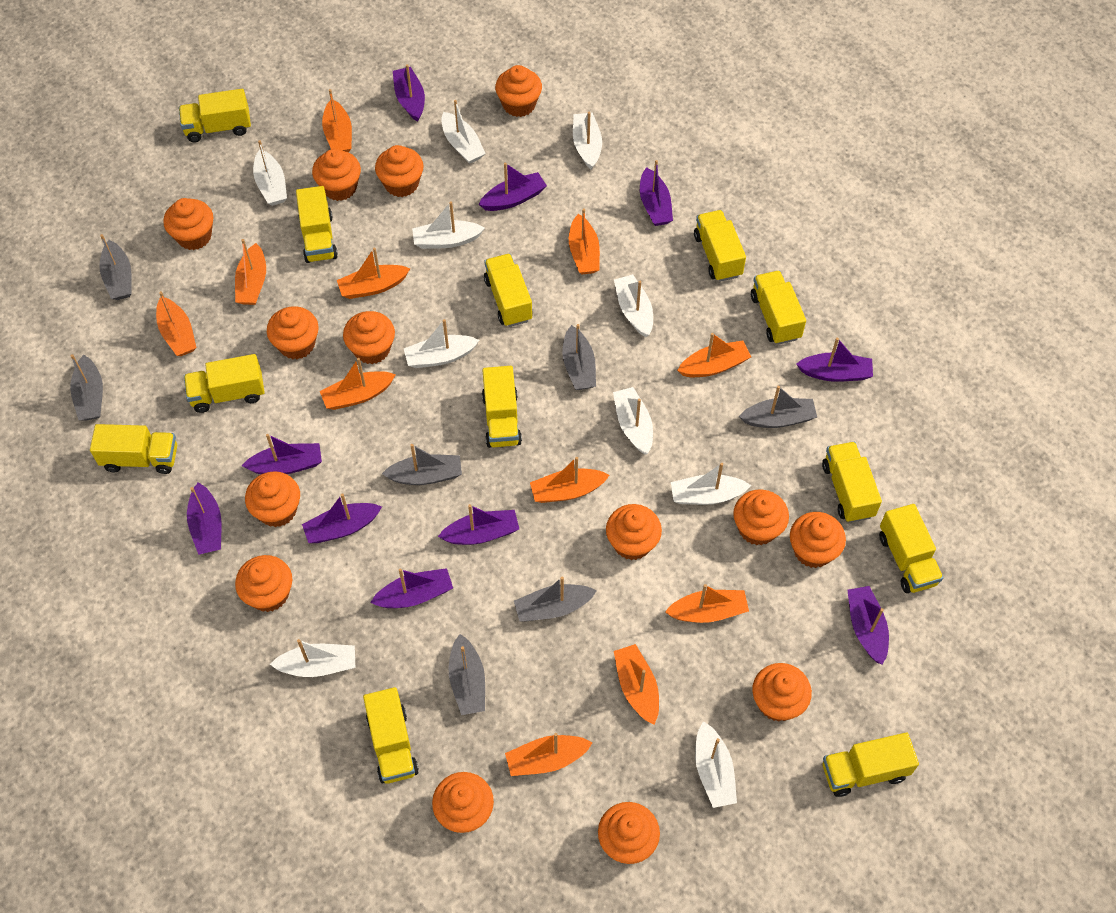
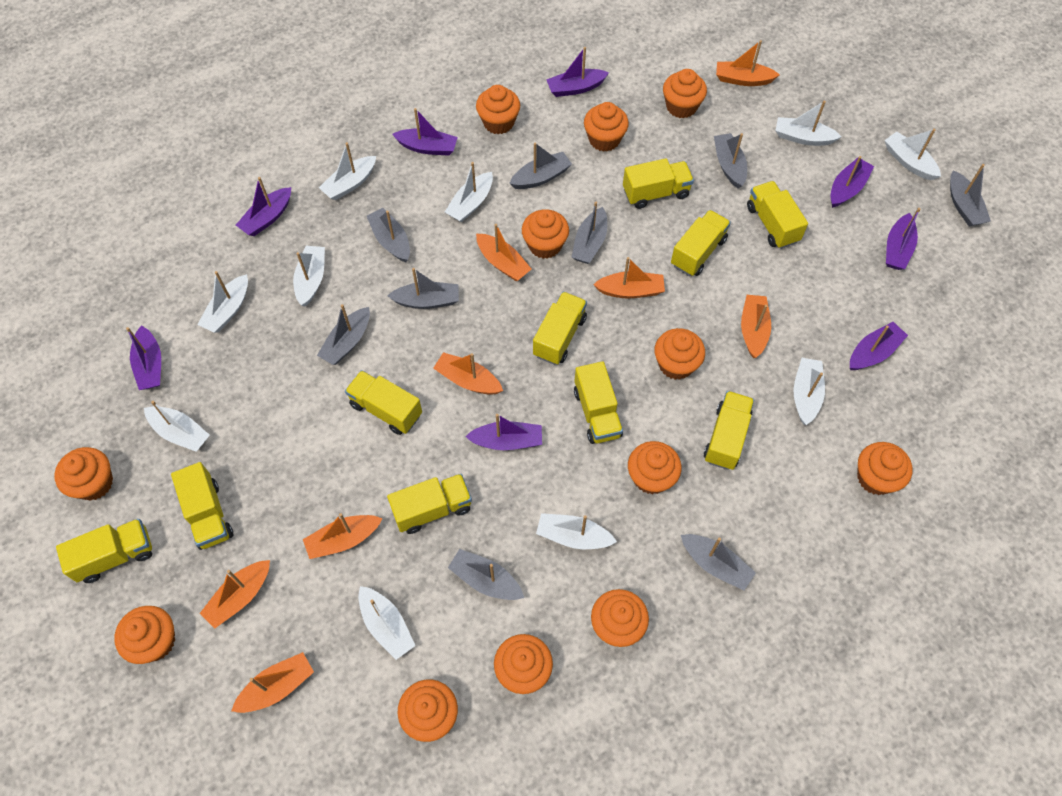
grey boat: [70,354,103,421] [99,234,132,300] [382,444,462,485] [449,634,485,715] [514,576,596,622] [562,324,596,390] [739,386,817,428] = 7 -> [317,304,370,365] [367,208,410,262] [387,268,459,309] [448,549,524,600] [509,143,572,189] [571,202,607,264] [681,534,756,590] [714,133,747,188] [950,164,991,227] = 9
orange boat: [156,291,196,356] [235,239,266,305] [320,358,396,410] [322,89,352,152] [337,248,410,299] [505,733,593,776] [530,457,609,503] [569,208,600,275] [614,644,659,725] [665,584,749,623] [677,333,751,377] = 11 -> [200,560,270,628] [231,652,314,713] [303,513,383,559] [433,352,503,395] [476,224,532,281] [593,257,665,298] [716,40,780,86] [741,295,771,358] = 8
orange cupcake: [163,198,213,250] [235,555,292,612] [245,471,300,527] [267,306,319,359] [312,149,361,201] [343,311,395,364] [375,145,423,197] [432,772,494,833] [495,65,542,117] [598,802,660,864] [606,504,662,560] [733,489,789,545] [752,663,812,722] [790,512,846,568] = 14 -> [54,447,113,501] [114,606,175,664] [398,679,458,742] [476,85,520,134] [494,634,553,694] [522,209,569,259] [584,102,629,152] [591,589,649,647] [628,441,682,494] [654,328,705,380] [663,69,707,119] [857,442,913,495] = 12
purple boat: [187,482,221,555] [242,434,322,474] [302,493,382,543] [370,568,453,608] [393,64,425,122] [438,504,519,545] [479,162,547,211] [640,160,673,226] [796,337,873,382] [847,586,889,665] = 10 -> [126,326,161,390] [236,177,291,236] [392,108,458,156] [465,414,542,450] [546,47,609,97] [830,156,874,208] [850,322,908,370] [886,208,921,270] = 8
yellow truck: [90,424,177,474] [179,89,251,142] [184,354,265,413] [296,186,338,263] [363,687,419,784] [482,366,522,448] [484,254,533,327] [694,210,746,282] [751,271,806,345] [822,442,882,523] [823,732,919,797] [879,504,943,593] = 12 -> [56,519,152,583] [171,462,233,550] [345,370,422,435] [387,474,472,534] [533,292,587,365] [574,361,623,444] [623,158,694,209] [671,210,731,276] [704,391,754,470] [747,181,808,249] = 10

